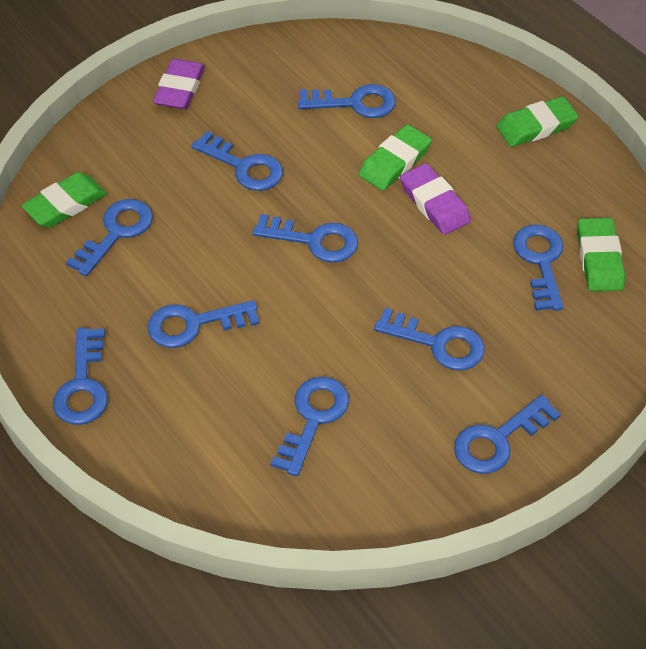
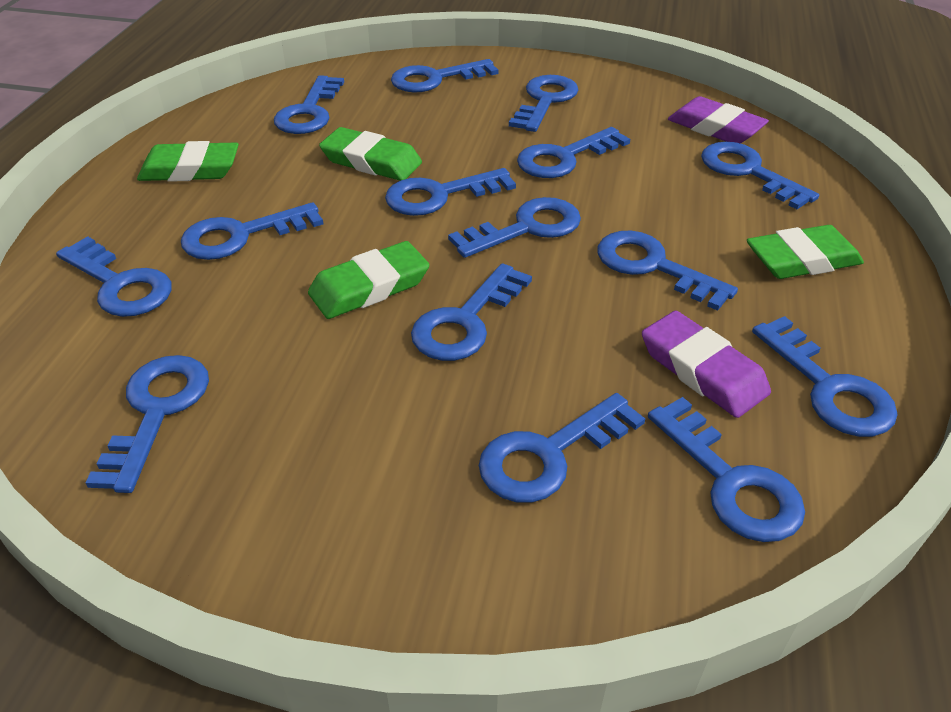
blue key: [53,328,108,425] [66,199,153,276] [147,300,259,348] [191,131,283,191] [252,214,358,263] [271,377,349,476] [298,84,396,118] [374,308,485,370] [454,395,561,474] [513,225,564,311] = 10 -> [56,236,172,317] [85,355,209,493] [181,202,323,260] [274,75,344,134] [385,168,516,216] [391,59,498,93] [411,263,532,361] [448,197,581,258] [479,393,645,503] [509,75,578,132] [517,127,630,178] [598,230,738,311] [648,397,805,542] [701,142,819,209] [752,316,897,437] = 15

